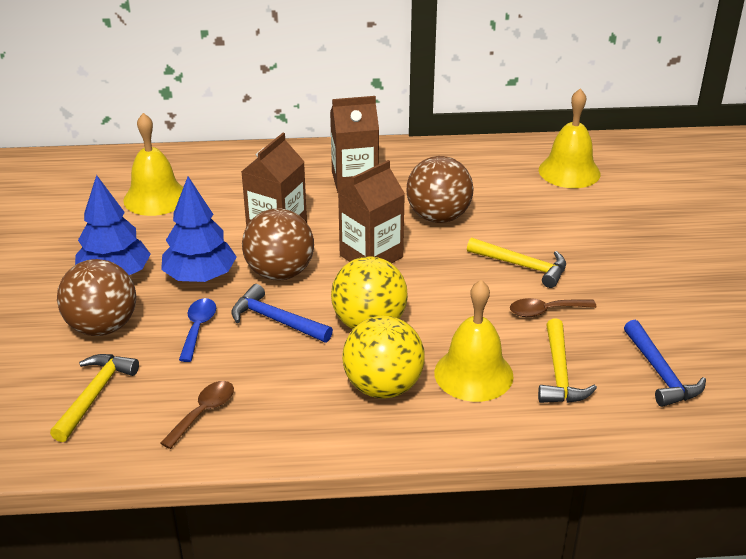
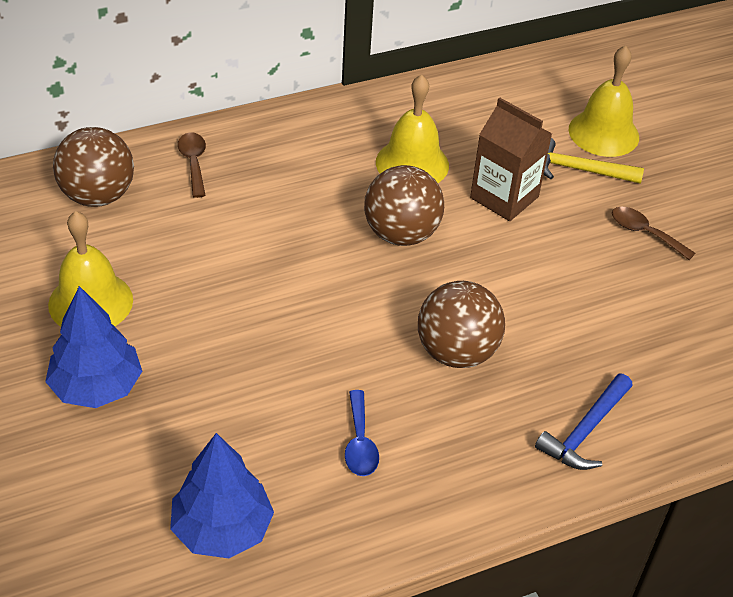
blue hammer: [231,284,333,342] [624,320,706,407] = 2 -> [535,374,633,470] = 1
brown carton: [241,133,307,227] [330,96,379,193] [338,160,405,264] = 3 -> [470,97,552,221] = 1
yellow ball: [331,256,408,329] [342,316,425,399] = 2 -> none = 0
yellow hammer: [50,354,139,442] [467,238,566,288] [538,319,597,403] = 3 -> [543,138,644,184] = 1

